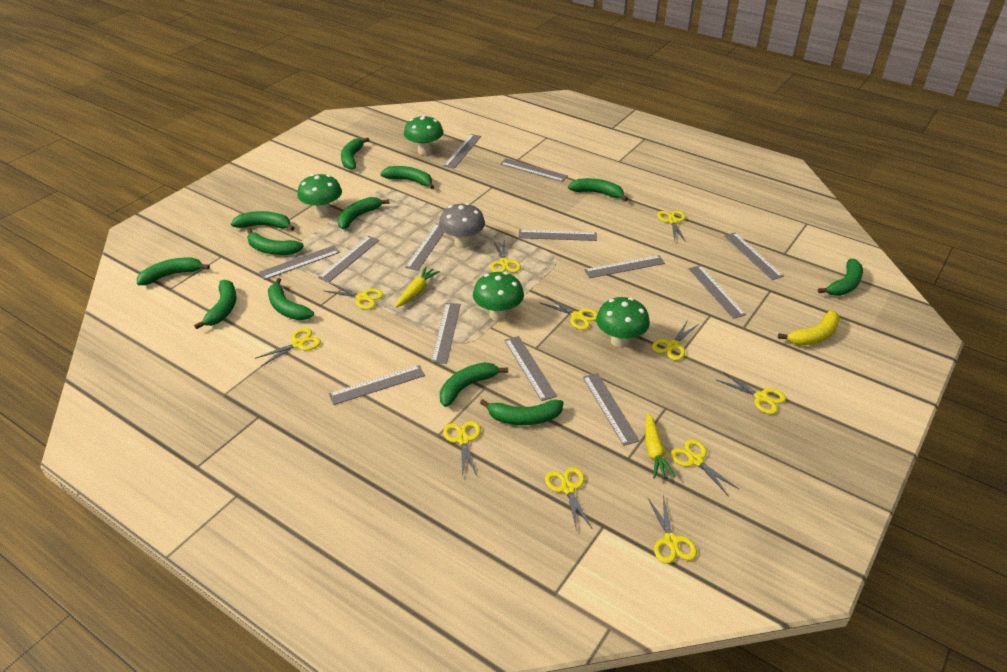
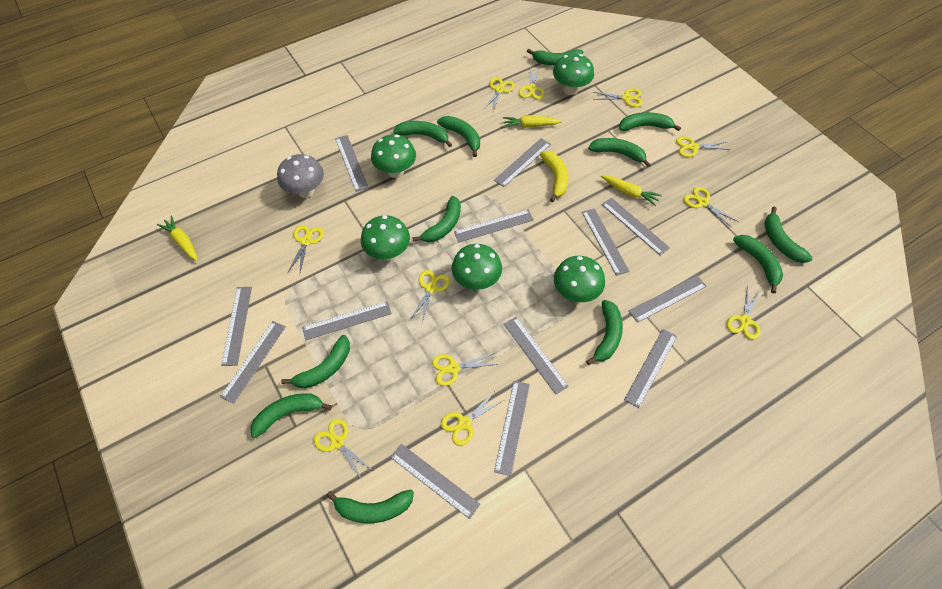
green mushroom: [297,174,342,217] [404,115,443,155] [473,272,524,321] [596,297,650,348] = 4 -> [361,215,410,261] [371,134,416,178] [452,244,502,290] [553,54,594,95] [554,256,605,302] = 5
yellow carrot: [395,267,440,308] [645,413,675,479] = 2 -> [157,215,198,261] [503,115,562,128] [601,175,662,206] = 3

